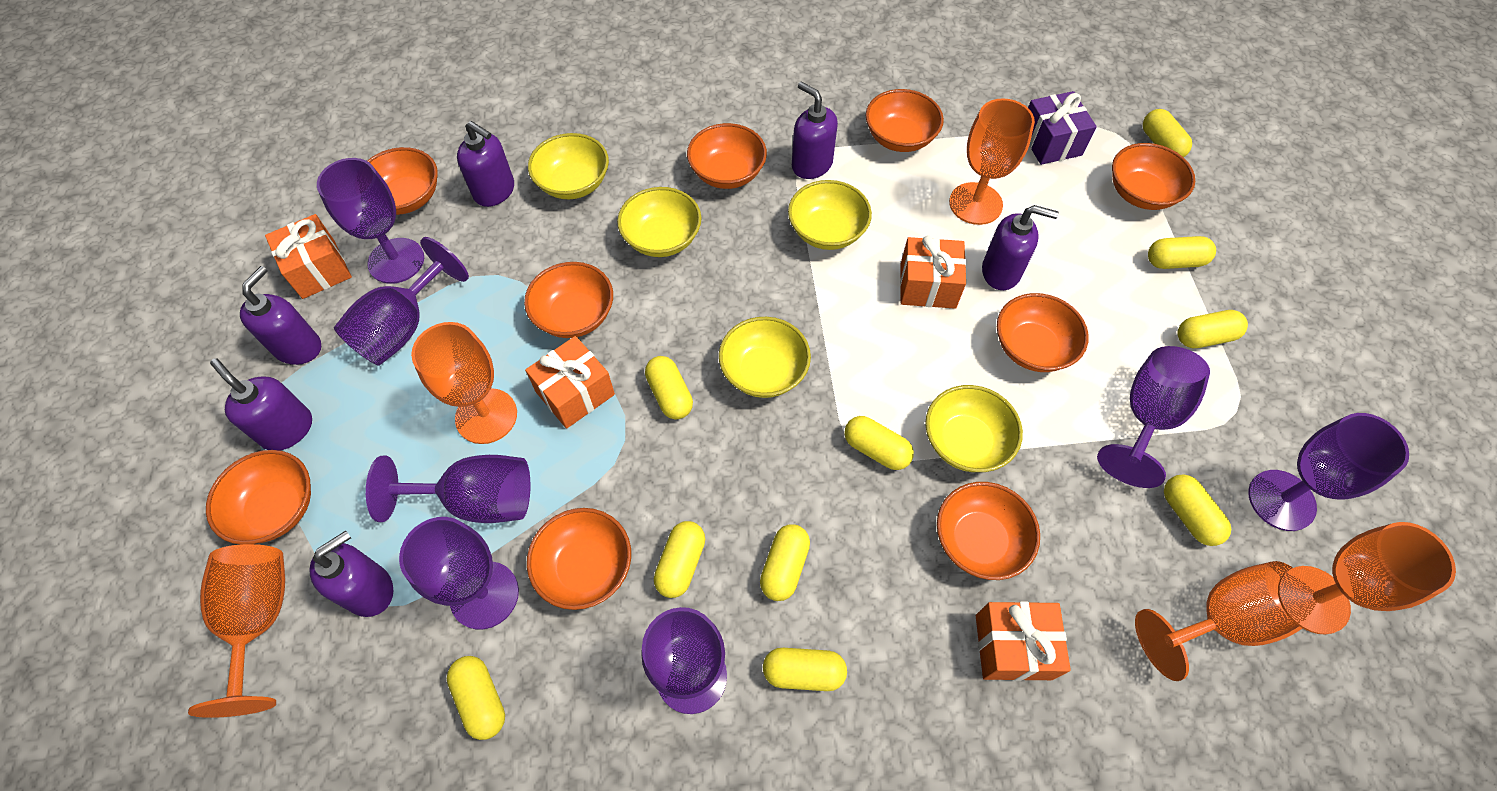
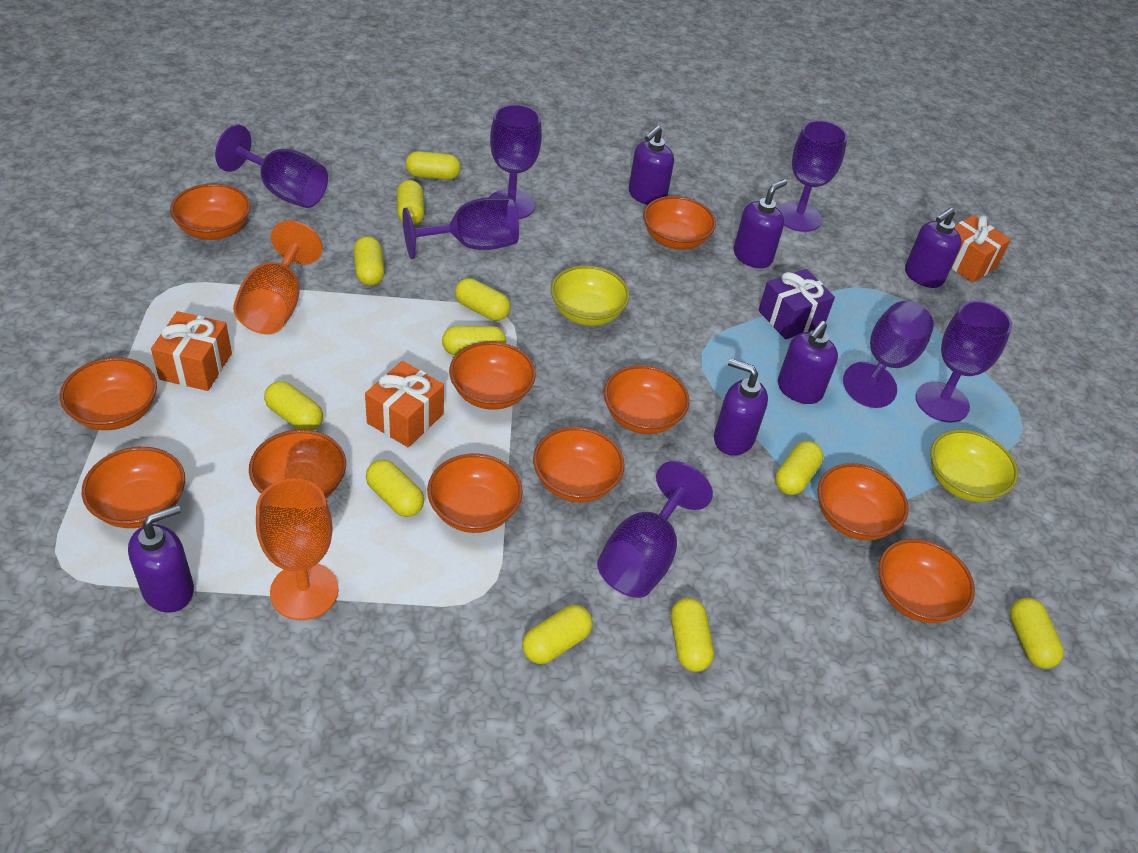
orange bowl: [206,450,311,544] [367,147,438,215] [524,262,613,338] [527,508,631,610] [687,123,767,189] [866,89,944,152] [937,482,1040,580] [997,293,1089,372] [1112,143,1195,210] = 9 -> [60,357,157,430] [82,447,185,528] [170,183,250,240] [249,429,346,498] [427,453,523,533] [449,342,536,410] [533,427,625,502] [604,365,689,434] [643,196,716,250] [818,463,909,540] [878,539,975,623] = 11
orange gift: [265,214,352,299] [525,336,615,429] [900,235,966,309] [976,601,1071,681] = 4 -> [151,311,232,391] [365,361,444,447] [951,215,1011,283] = 3
orange goblet: [188,544,285,718] [411,322,517,444] [949,98,1035,225] [1135,561,1318,681] [1294,522,1456,635] = 5 -> [233,221,323,334] [256,478,338,620] = 2
yellow bowl: [528,133,609,199] [617,187,701,257] [719,317,811,398] [788,180,872,250] [925,385,1023,472] = 5 -> [551,265,630,326] [930,430,1018,502] = 2
yellow capsule: [447,656,505,740] [645,356,693,419] [654,521,705,598] [760,524,810,601] [763,648,847,691] [844,416,914,470] [1143,109,1192,157] [1148,236,1216,269] [1164,474,1231,546] [1178,310,1248,348] = 10 -> [264,381,323,430] [354,236,384,286] [366,459,424,517] [397,180,424,225] [406,151,461,180] [442,326,506,355] [455,278,511,321] [522,605,593,664] [671,598,714,672] [775,441,823,495] [1010,598,1064,669] = 11

